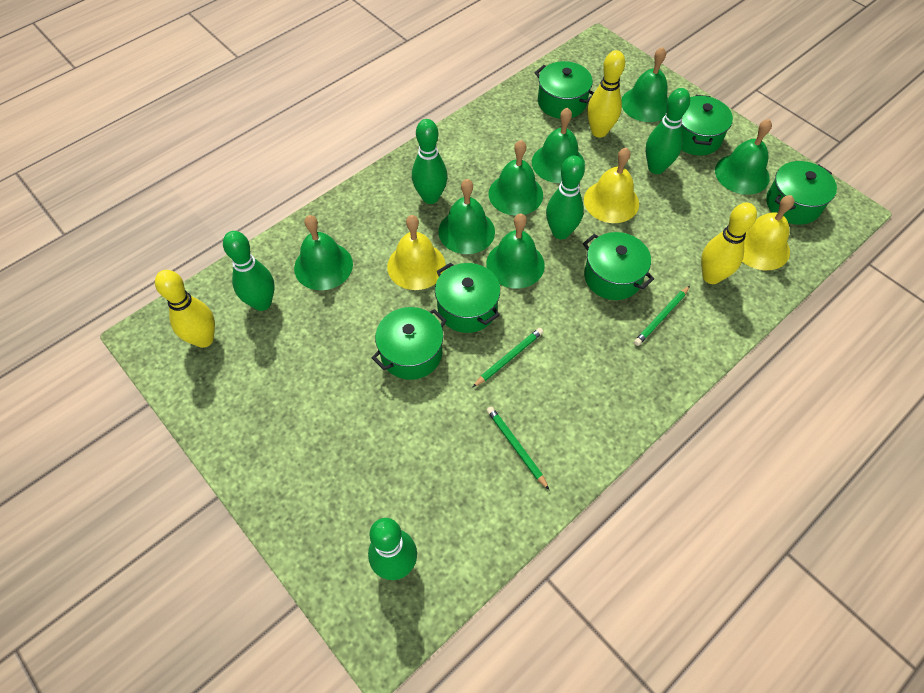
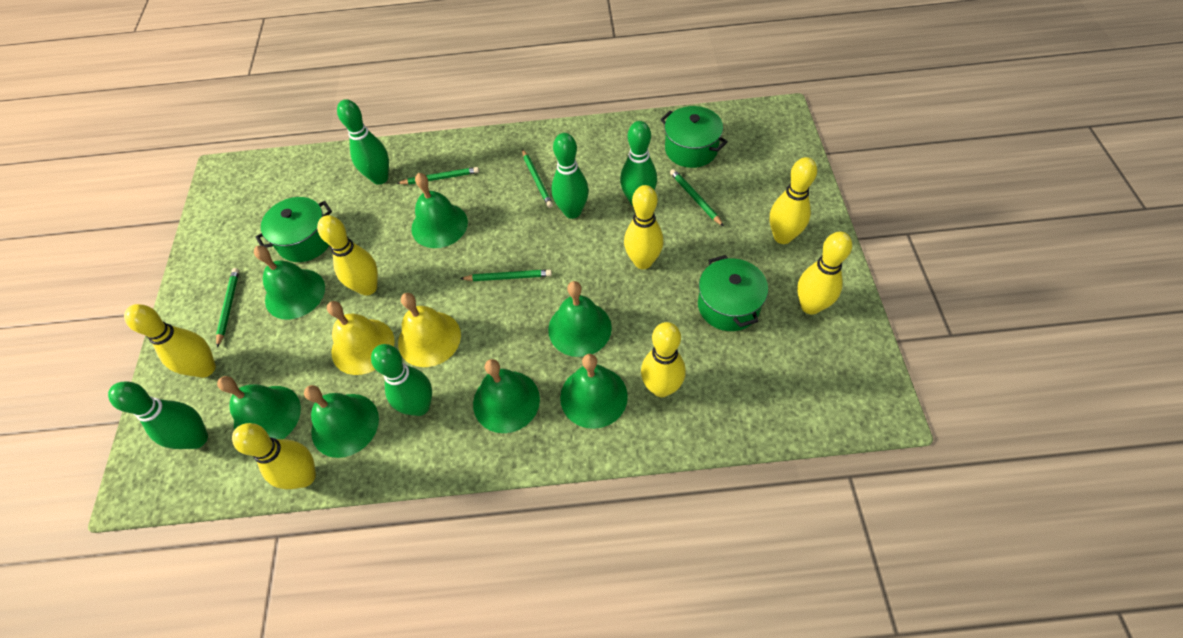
green pencil: [472,328,543,388] [487,406,549,490] [634,286,690,346] = 3 -> [216,268,239,348] [396,167,479,184] [460,269,552,281] [522,149,553,208] [670,169,724,226] = 5
green pot: [372,307,447,380] [435,262,500,333] [535,61,594,119] [583,232,654,300] [681,95,733,155] [766,161,837,225] = 6 -> [255,197,332,262] [660,106,728,168] [698,255,768,331] = 3
yellow bell: [387,215,446,290] [584,148,639,223] [742,195,794,270] = 3 -> [327,301,395,375] [398,293,461,367] = 2
yellow bowling pin: [155,270,215,348] [587,50,625,138] [701,202,757,284] = 3 -> [124,304,216,378] [232,423,316,489] [317,215,378,296] [624,185,664,269] [641,322,686,397] [770,157,817,244] [797,231,852,315] = 7

